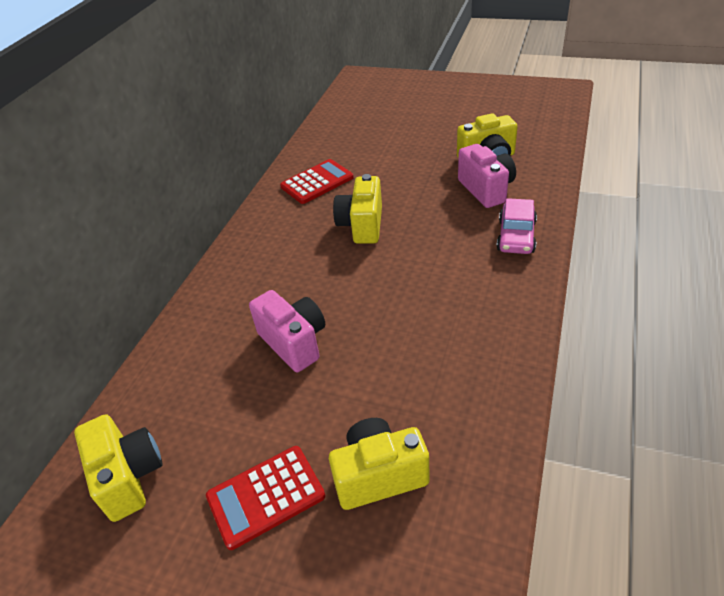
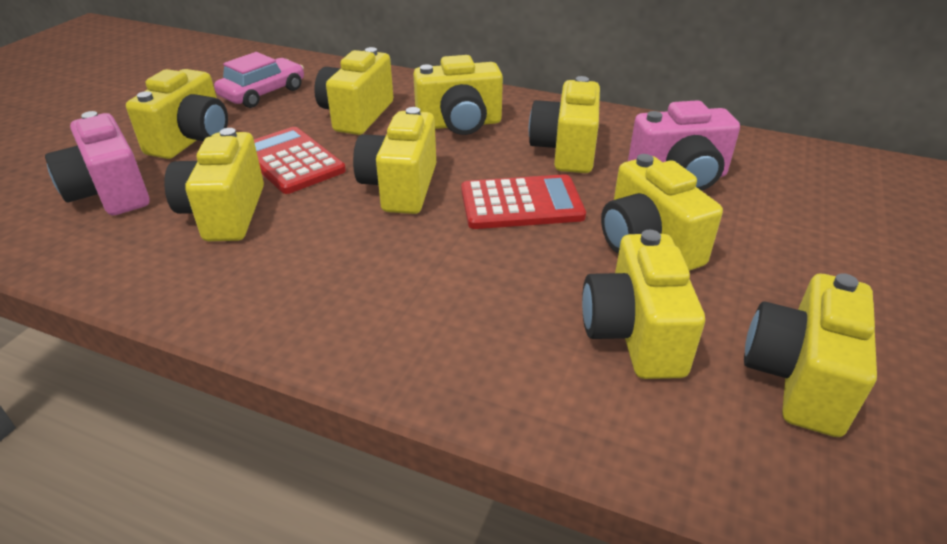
yellow camera: [74,414,163,522] [329,418,430,510] [333,174,382,244] [457,113,518,157] = 4 -> [126,69,228,159] [164,128,264,241] [314,47,393,135] [353,107,436,214] [413,55,503,135] [529,76,600,173] [582,230,705,379] [601,154,723,271] [744,273,877,437] = 9

